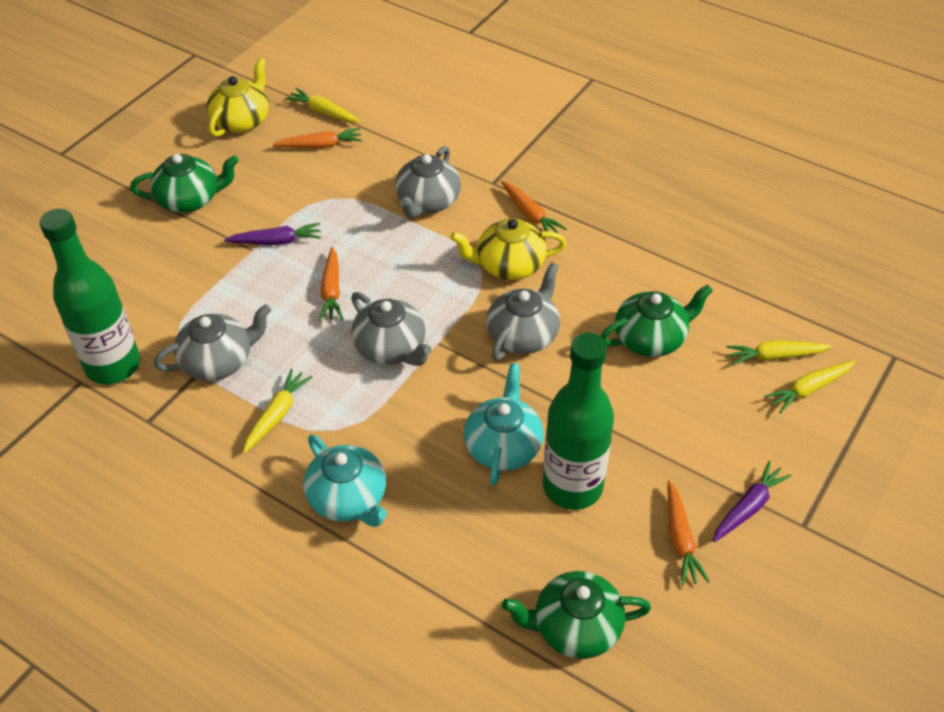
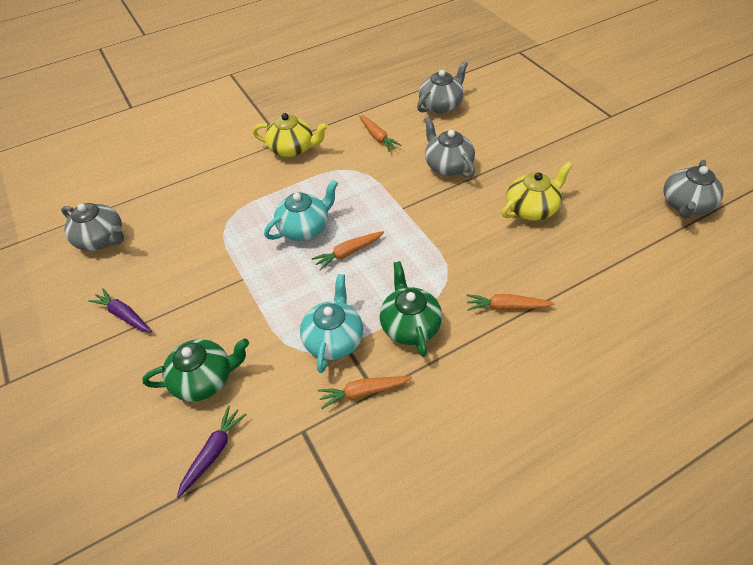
green bottle: [39,209,140,384] [543,333,614,510] = 2 -> none = 0
green teapot: [130,154,239,213] [502,571,651,659] [601,284,713,357] = 3 -> [142,338,249,402] [380,261,442,357] = 2
yellow carrot: [243,368,312,453] [285,88,361,123] [726,340,832,365] [764,361,855,414] = 4 -> none = 0

